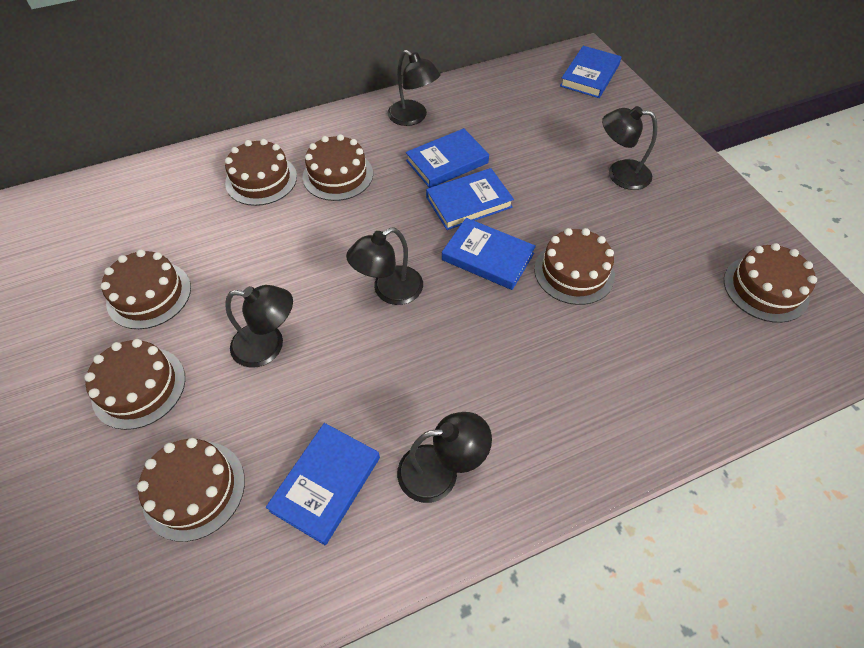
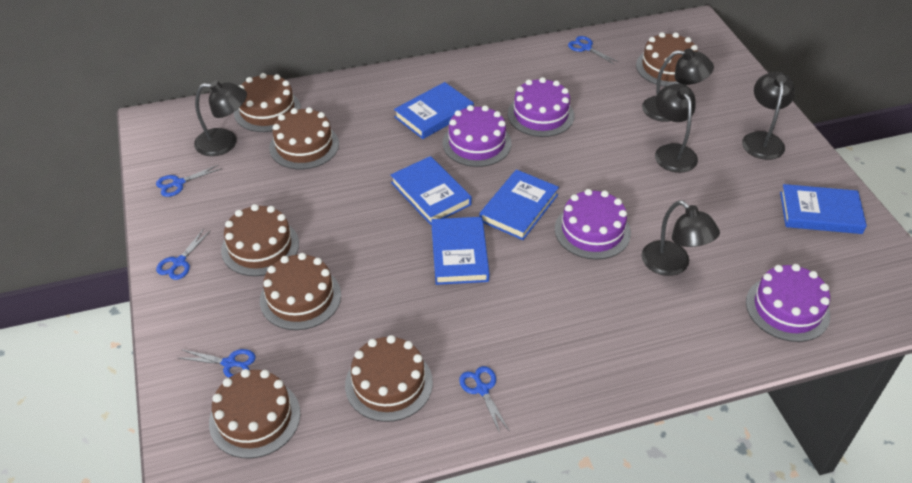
blue scissors: none = 0 -> [156,165,222,197] [156,229,211,280] [179,349,256,378] [459,366,510,433] [568,36,619,65] = 5
purple cake: none = 0 -> [443,105,511,167] [508,77,574,137] [555,189,631,260] [746,264,830,342] = 4

